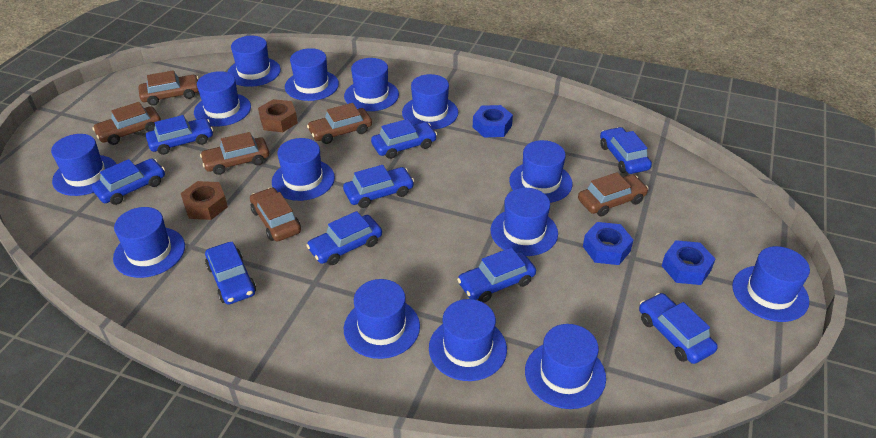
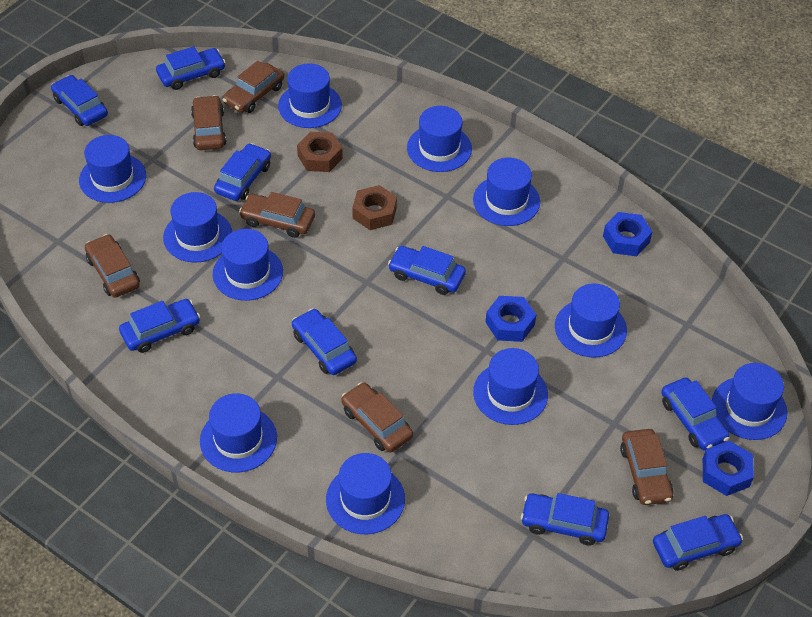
blue hat: [51,134,116,196] [113,207,185,278] [194,71,251,126] [228,36,281,87] [272,138,335,201] [285,48,339,101] [344,58,399,111] [344,279,420,359] [402,74,458,130] [429,299,507,381] [491,188,558,256] [509,140,572,203] [525,324,606,409] [732,246,810,322] = 14 -> [79,135,146,203] [163,192,232,263] [200,393,277,472] [213,229,283,301] [278,63,342,128] [326,453,405,534] [407,106,472,172] [473,158,540,226] [473,348,548,425] [555,284,627,358] [712,363,787,440] = 11

